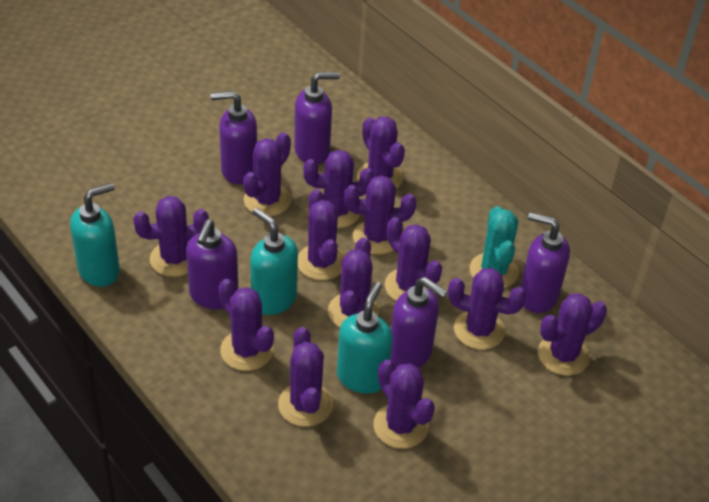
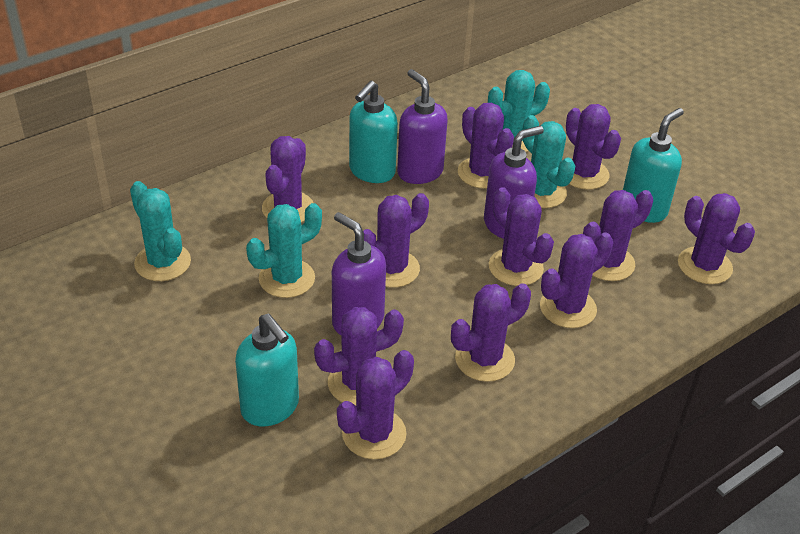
purple cactus: [133,196,209,277] [218,279,274,371] [243,132,291,216] [278,327,333,427] [298,189,344,280] [303,150,374,228] [328,238,379,327] [344,175,416,255] [357,117,405,189] [373,360,435,449] [385,217,442,301] [448,268,527,350] [538,293,607,376] = 13 -> [262,136,314,222] [314,307,404,406] [337,350,414,459] [363,193,429,288] [451,283,531,382] [458,103,514,189] [489,187,554,286] [540,232,613,328] [566,104,621,190] [583,190,653,281] [678,193,755,284] = 11
purple soap dispenser: [186,220,238,309] [211,91,257,185] [294,72,340,164] [391,277,447,368] [520,212,570,313] = 5 -> [332,212,386,335] [397,69,448,184] [484,126,544,239] = 3
turquoise cactus: [470,206,519,288] = 1 -> [130,181,191,281] [246,203,322,298] [488,70,550,152] [523,115,575,208] = 4

